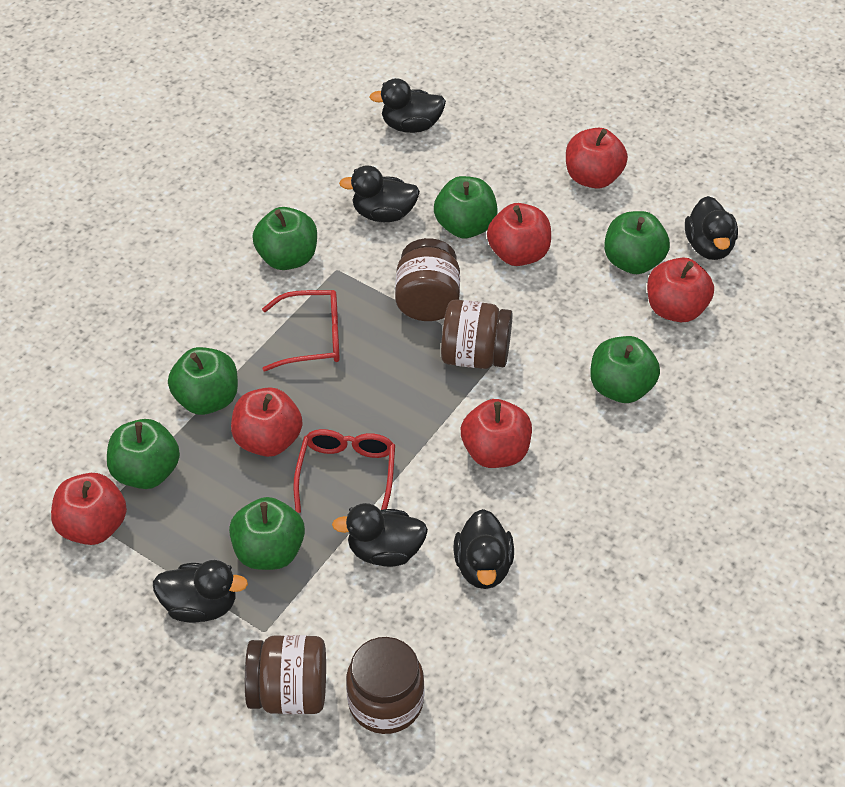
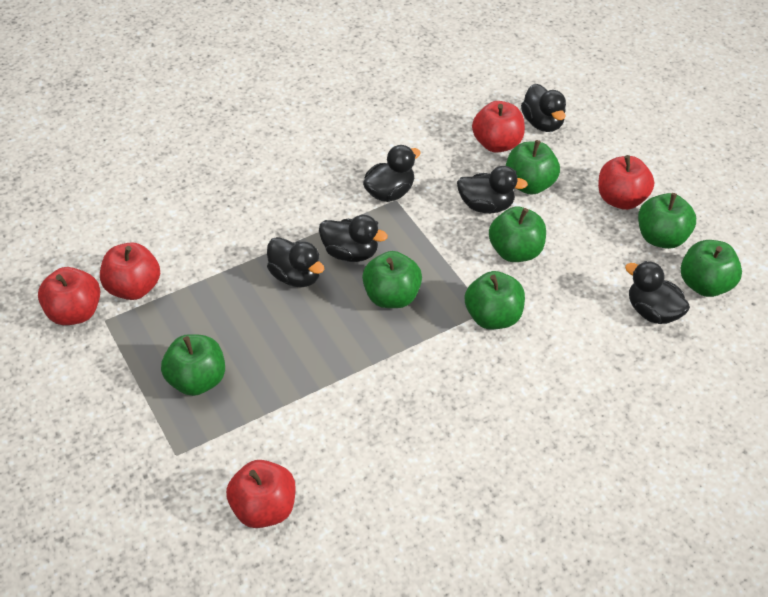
brown jar: [245,635,326,714] [346,637,424,734] [395,238,460,321] [441,299,513,369] = 4 -> none = 0
red apple: [51,473,127,545] [231,387,302,457] [461,399,532,468] [487,203,551,266] [566,128,628,189] [647,258,714,322] = 6 -> [38,267,100,325] [100,242,160,300] [226,460,296,528] [472,101,525,153] [598,155,654,210] = 5
red glasses: [262,290,340,371] [293,429,395,513] = 2 -> none = 0

